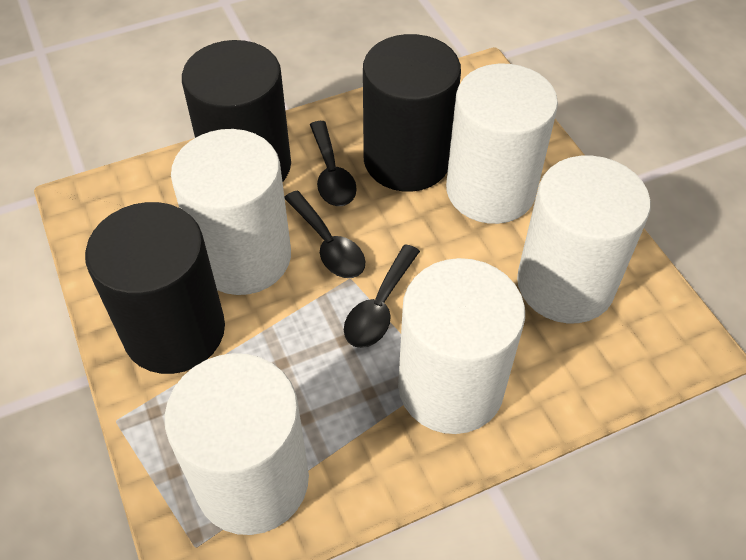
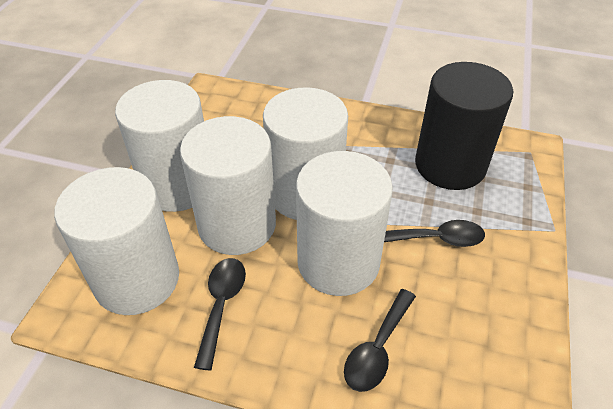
black cylinder: [85,202,225,374] [182,40,291,182] [363,34,461,192] = 3 -> [415,62,513,190] = 1

